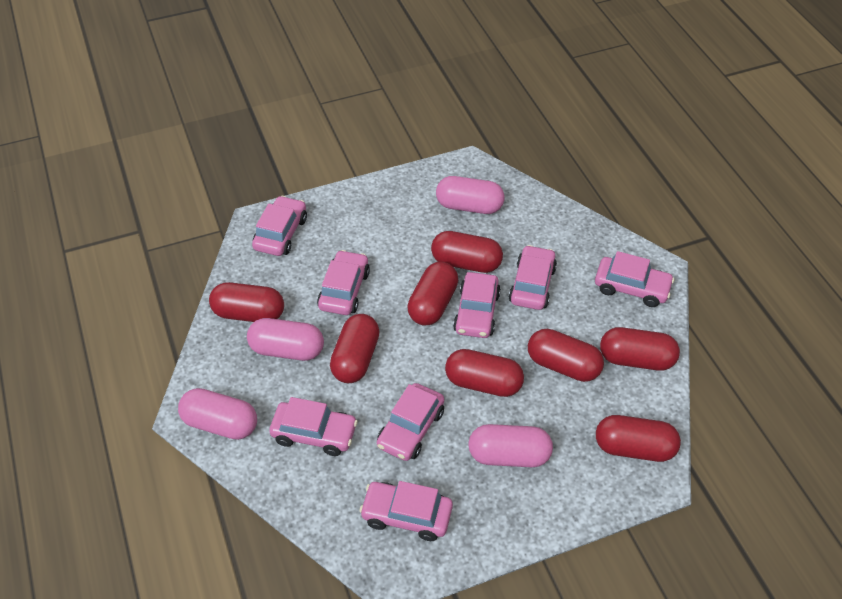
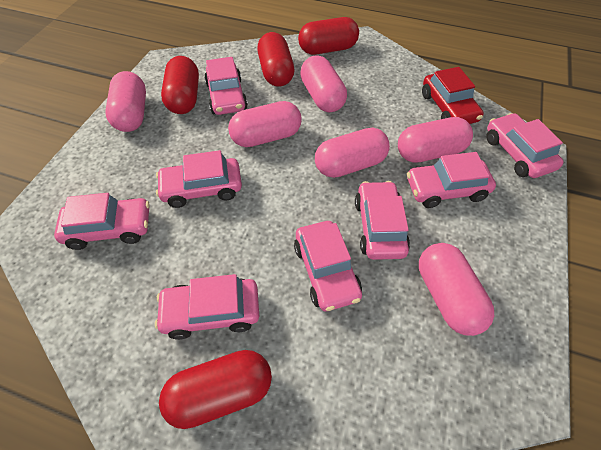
pink capsule: [178,388,257,440] [247,318,324,361] [436,176,504,214] [468,424,553,467] = 4 -> [105,71,146,132] [228,101,302,147] [300,55,347,112] [315,128,390,178] [398,117,473,163] [419,243,494,336] = 6
red capsule: [209,282,284,322] [330,314,380,383] [407,262,458,325] [431,231,503,273] [445,349,524,397] [528,329,604,382] [596,415,681,462] [600,327,680,371] = 8 -> [159,350,272,429] [161,56,199,114] [257,32,294,87] [298,17,359,55] = 4
red car: none = 0 -> [422,67,484,124] = 1

